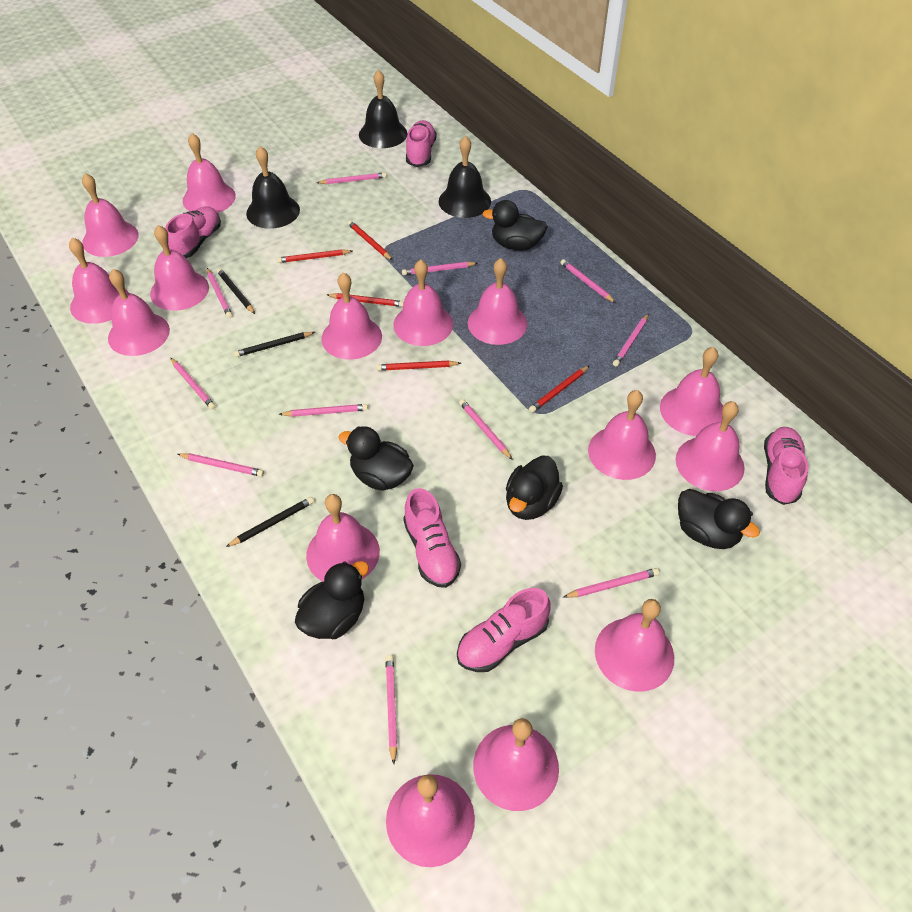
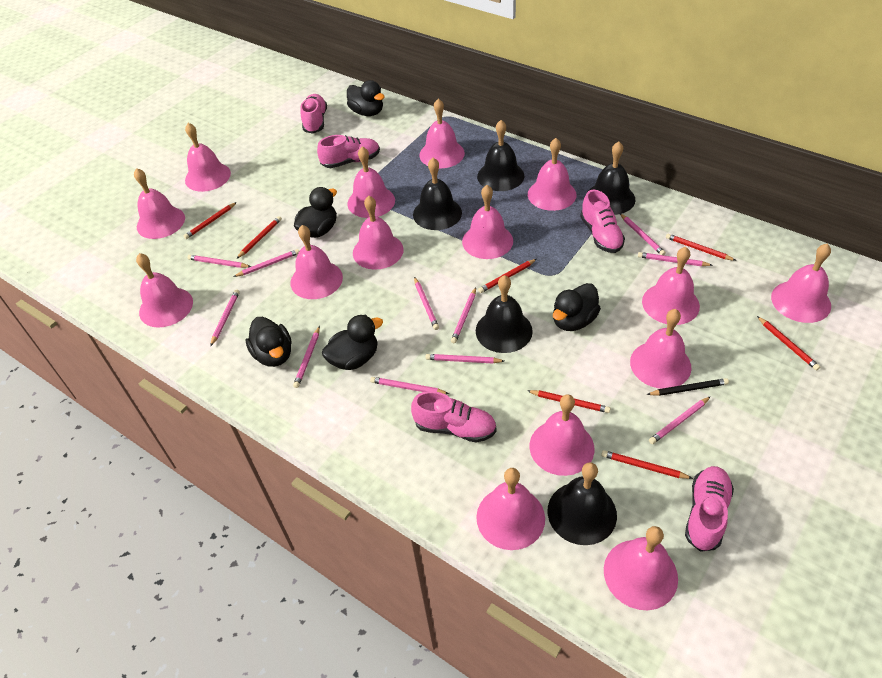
black bell: [246,146,300,229] [359,70,407,148] [439,136,491,218] = 3 -> [413,158,462,230] [476,275,533,353] [477,120,524,191] [548,462,617,545] [588,141,635,215] = 5
black pencil: [217,268,255,314] [226,497,314,547] [234,332,315,357] = 3 -> [646,378,729,396] = 1
red pencil: [277,249,352,263] [327,293,404,307] [348,220,392,260] [376,361,461,371] [529,365,590,413] = 5 -> [184,202,237,239] [236,216,282,259] [478,259,537,293] [527,390,611,413] [601,450,693,479] [666,234,736,261] [757,316,820,371] = 7

